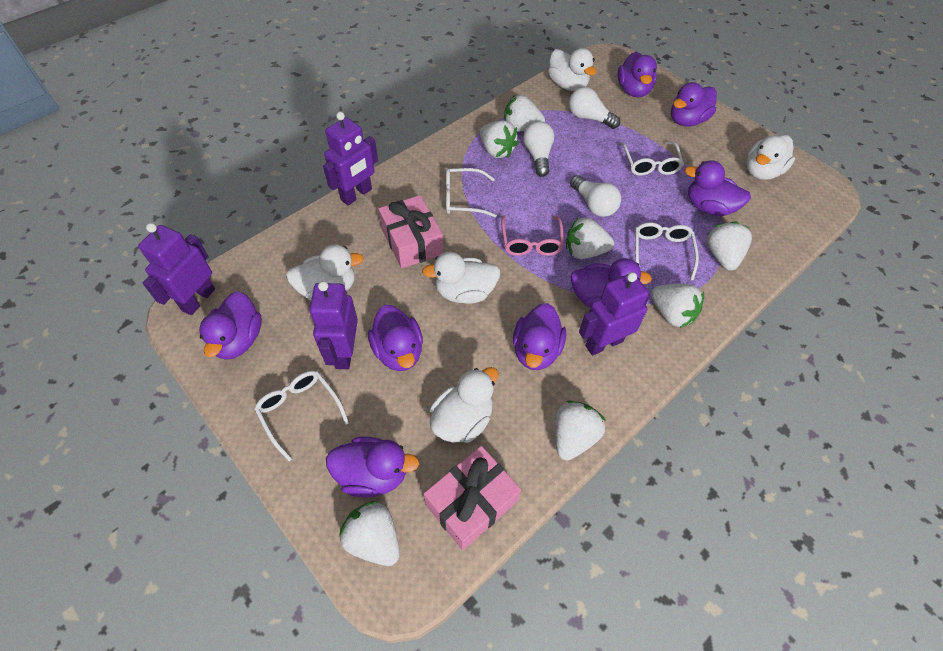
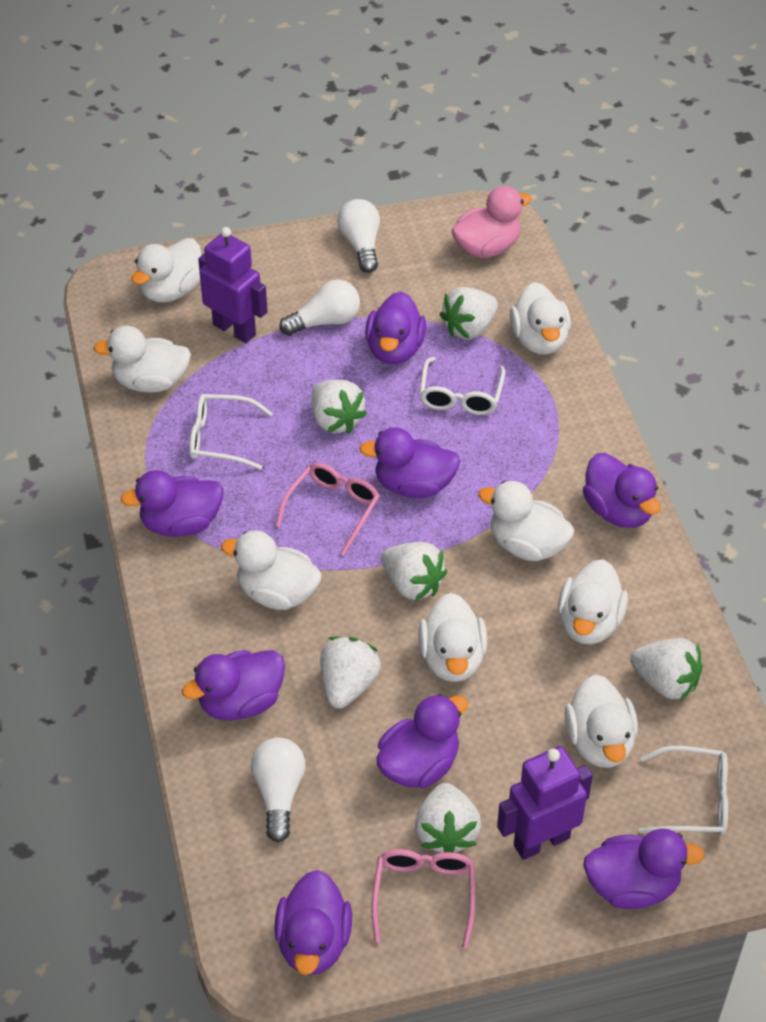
pink duck: none = 0 -> [451,186,532,258] = 1
pink gift: [378,195,443,269] [424,446,521,550] = 2 -> none = 0
pink glasses: [501,215,564,256] = 1 -> [276,463,380,555] [372,849,475,948] = 2
purple robot: [138,223,215,315] [309,281,358,369] [323,112,378,205] [579,272,650,356] = 4 -> [198,227,268,343] [497,746,593,860] = 2
white duck: [286,244,364,301] [422,252,500,304] [430,367,499,443] [548,48,597,91] [746,135,795,180] = 5 -> [93,326,191,393] [131,238,202,302] [221,530,322,610] [418,593,487,682] [478,481,574,561] [510,282,571,355] [558,559,628,645] [564,675,638,768] = 8
white glasses: [254,371,349,461] [446,168,497,217] [621,141,684,176] [635,222,699,281] = 4 -> [189,394,273,470] [419,357,506,415] [639,746,728,835] = 3
white strawberry: [339,501,400,566] [480,120,519,158] [504,95,545,132] [555,400,606,460] [566,218,614,259] [651,284,704,328] [707,221,752,271] = 7 -> [311,380,367,434] [320,637,381,708] [381,542,447,601] [415,783,481,853] [440,287,498,340] [630,638,703,701] = 6

